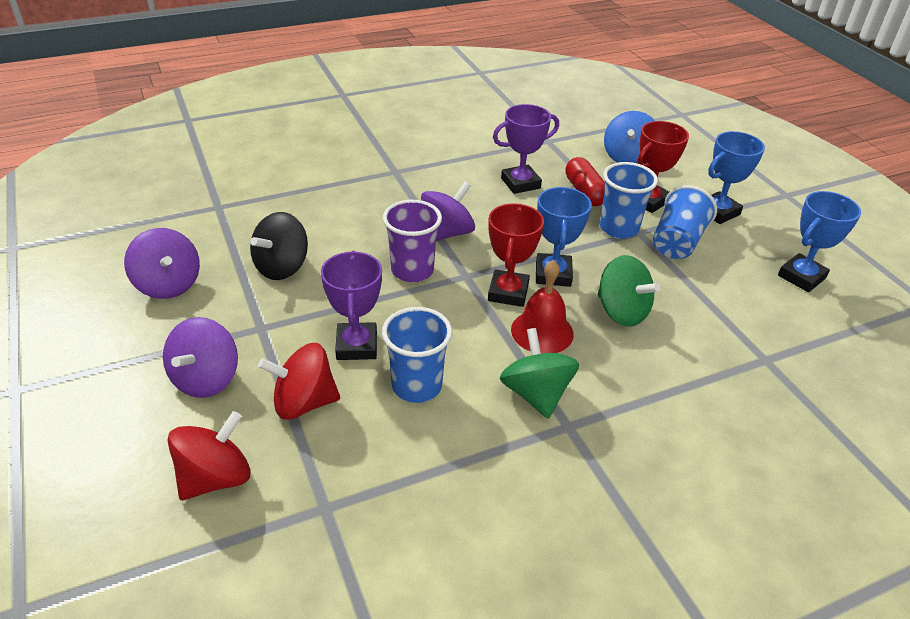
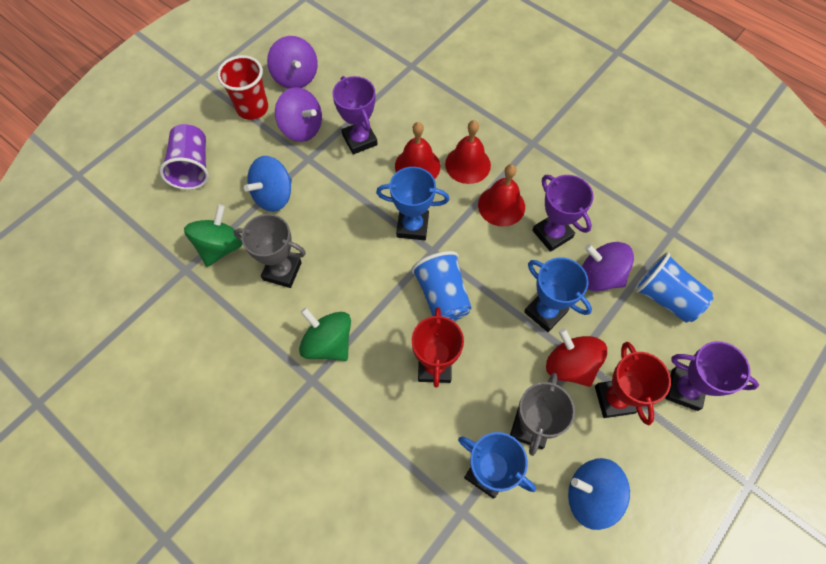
black spinning top: [250,212,308,280] = 1 -> none = 0
blue cup: [382,307,452,403] [600,162,658,239] [653,185,717,259] = 3 -> [411,251,471,321] [634,252,713,323] = 2
blue spinning top: [604,111,655,164] = 1 -> [244,156,292,212] [568,458,630,530] = 2
grey trophy: none = 0 -> [234,214,306,288] [510,373,575,456] = 2
purple trophy: [321,251,382,360] [493,104,559,194] = 2 -> [332,76,378,154] [532,175,594,252] [665,341,759,411] = 3
red bell: [511,260,574,354] = 1 -> [395,122,440,179] [445,120,491,184] [478,164,525,227] = 3
red capsule: [565,157,605,206] = 1 -> none = 0
red cup: none = 0 -> [217,55,268,120] = 1
red spinning top: [167,411,251,500] [258,343,340,420] = 2 -> [546,328,607,387] = 1

